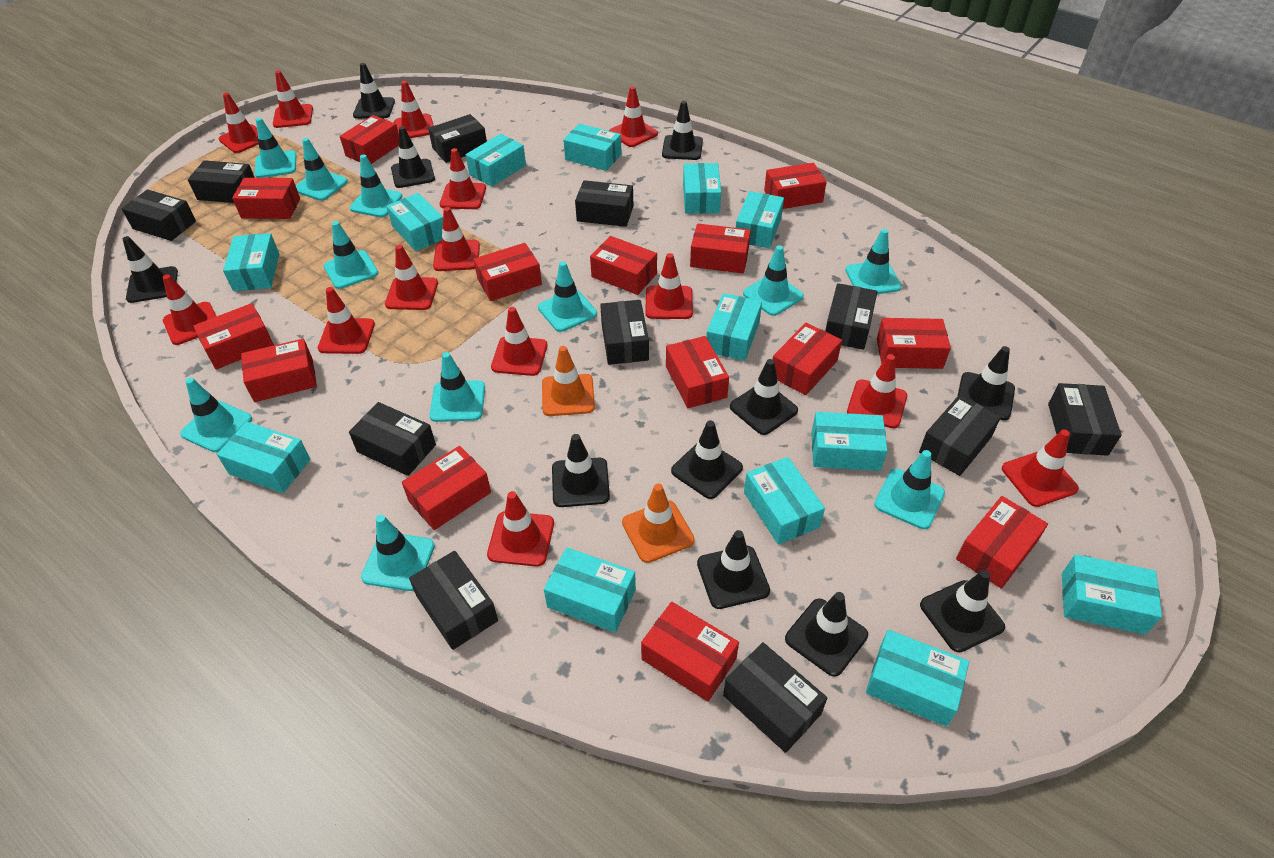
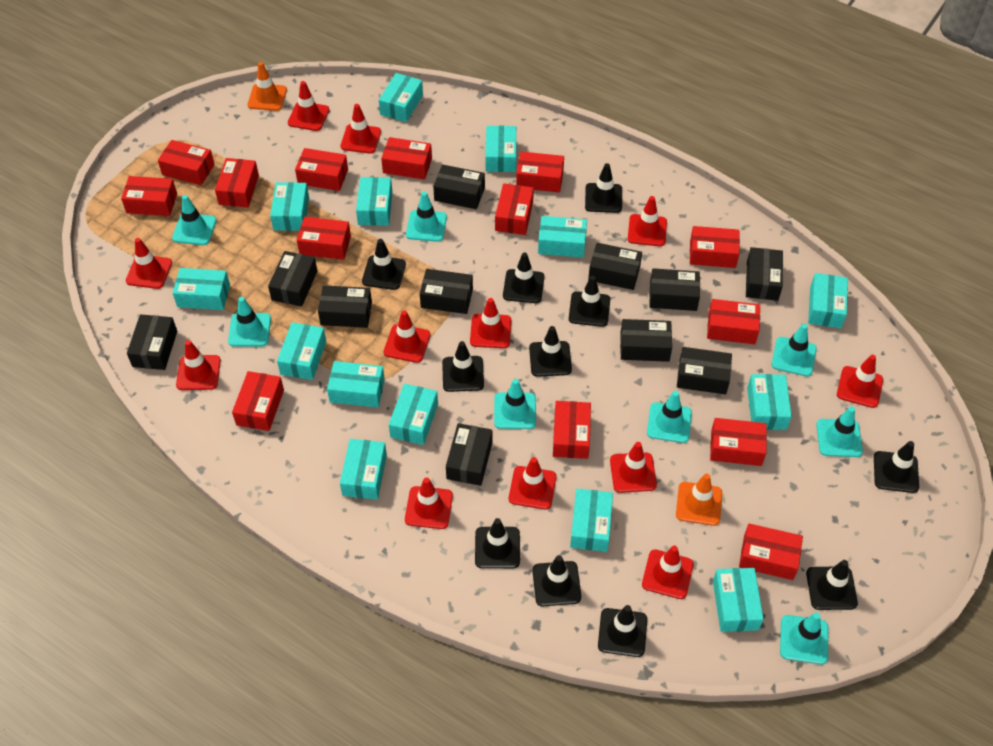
red traffic cone: [163,274,217,345] [219,93,259,153] [273,71,313,128] [318,287,375,354] [385,245,438,310] [394,81,434,138] [433,207,480,271] [440,148,486,209] [487,491,554,567] [491,307,547,376] [609,86,658,147] [645,253,693,319] [847,354,907,428] [1002,429,1079,507] = 14 -> [126,238,172,289] [176,340,221,390] [288,81,329,131] [341,104,381,154] [384,310,430,363] [405,477,453,529] [470,298,511,348] [509,457,556,509] [610,442,657,493] [628,196,667,246] [642,545,694,599] [837,355,883,408] = 12
turquoise box: [217,422,310,493] [223,233,279,291] [386,193,443,251] [466,134,526,186] [544,547,636,633] [563,124,622,171] [683,163,721,213] [706,293,762,361] [736,191,784,248] [744,457,825,544] [811,412,887,471] [866,630,969,727] [1062,554,1162,635] = 13 -> [173,268,230,310] [270,182,309,231] [277,322,326,380] [327,361,385,408] [340,439,387,500] [356,177,393,226] [379,73,423,122] [389,384,438,445] [485,125,516,172] [538,216,587,258] [570,489,613,552] [713,568,764,632] [747,374,792,430] [808,273,848,328] = 14
turquoise traffic cone: [180,378,252,452] [254,118,296,178] [296,138,348,201] [324,221,378,289] [350,154,403,217] [361,515,435,591] [429,352,485,422] [538,261,597,332] [743,245,804,316] [845,229,902,294] [874,450,945,529] = 11 -> [172,195,217,245] [228,297,271,347] [406,191,447,242] [494,379,536,429] [647,391,692,443] [772,324,817,376] [780,612,828,665] [816,406,863,457] = 8

